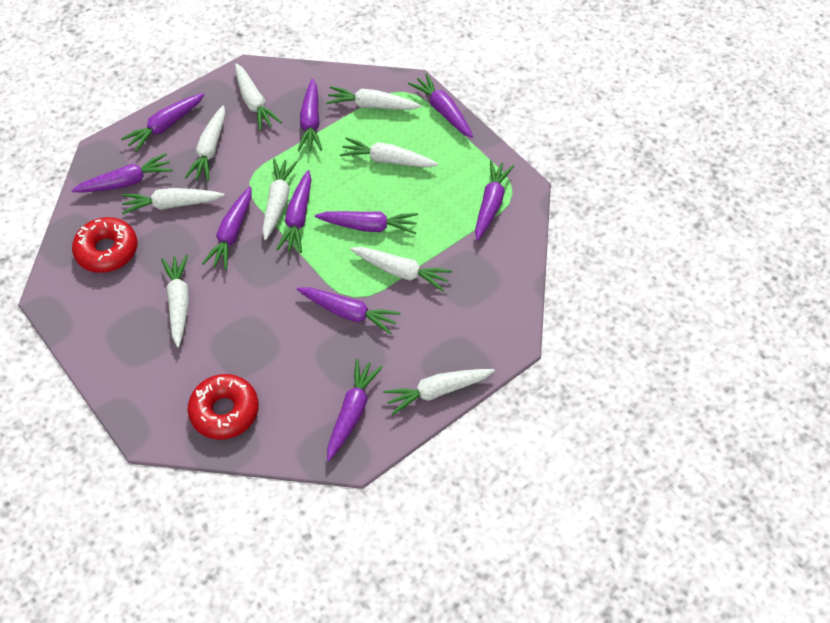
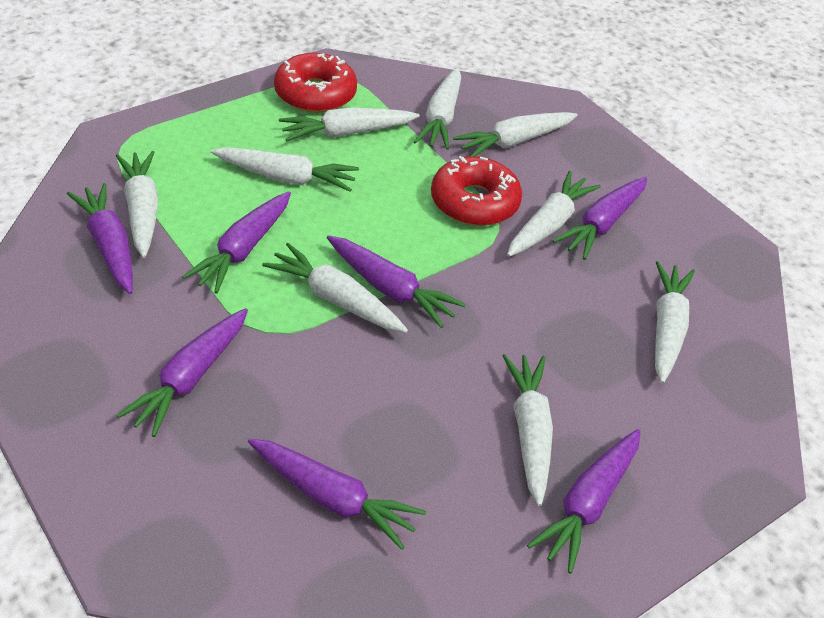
purple carrot: [71,153,173,192] [121,93,205,152] [202,186,252,270] [276,170,311,253] [297,287,401,335] [298,78,322,151] [315,211,418,234] [327,359,383,461] [408,73,473,138] [475,160,514,241] = 10 -> [67,183,133,294] [116,308,248,437] [182,192,291,293] [248,439,426,550] [327,236,466,328] [527,429,641,574] [553,177,647,260] = 7

